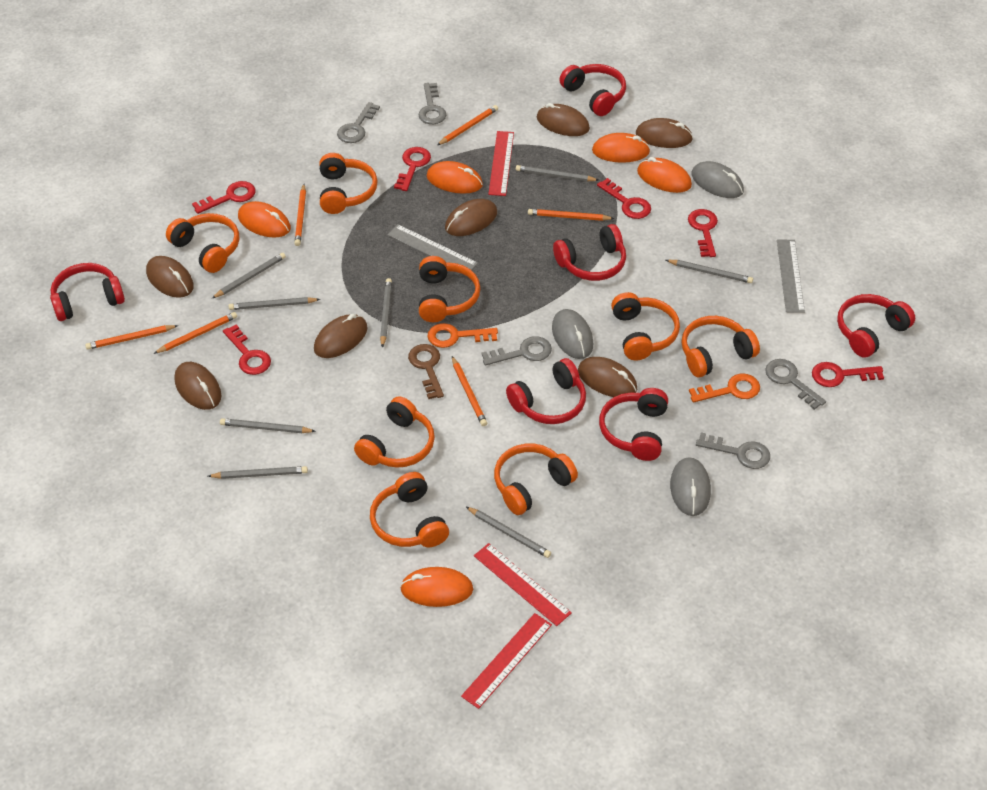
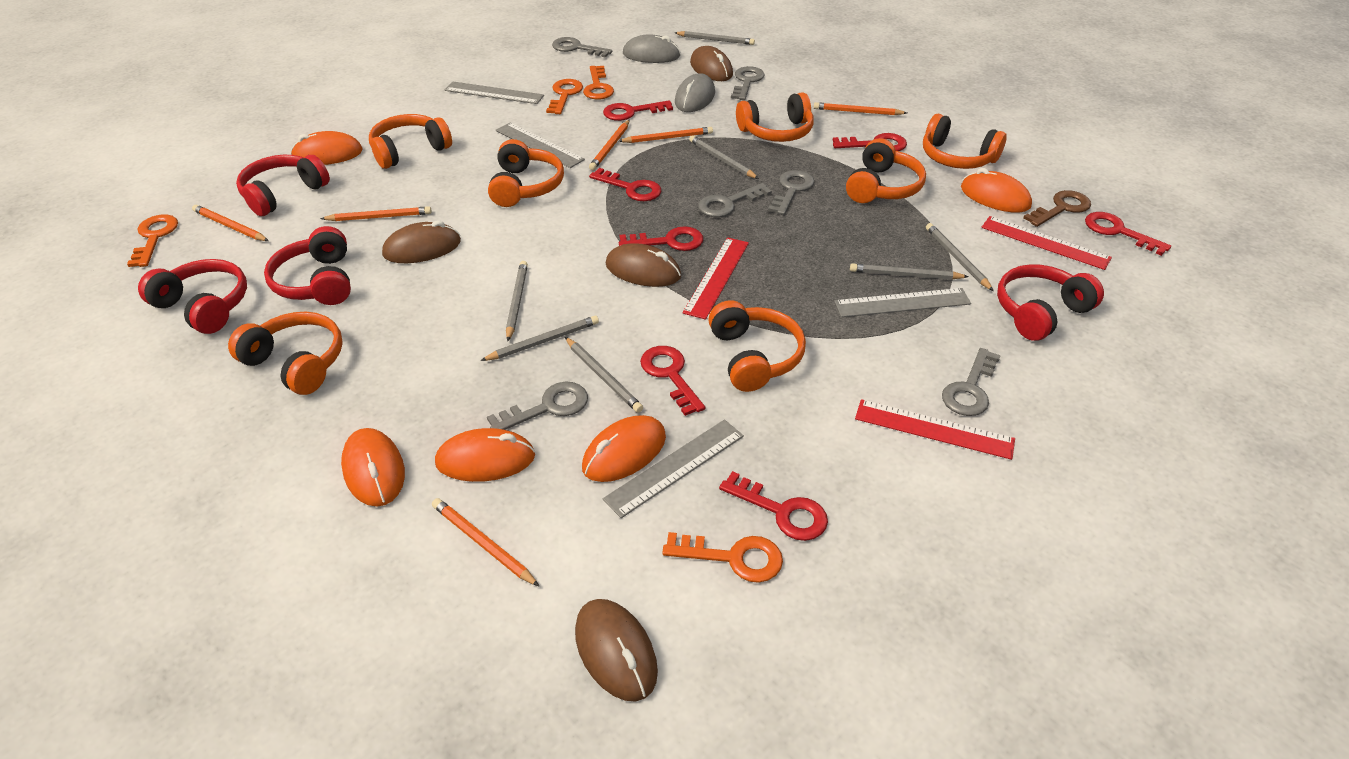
brown mouse: [146,256,194,298] [174,362,222,410] [314,314,368,358] [445,199,497,236] [537,103,590,136] [578,357,637,397] [636,118,693,148] = 7 -> [382,220,461,263] [575,599,658,702] [606,243,681,287] [690,46,733,81] = 4
grey key: [337,102,380,143] [418,83,446,124] [482,336,552,366] [696,432,770,469] [765,359,826,410] = 5 -> [487,382,588,430] [552,37,612,58] [698,183,772,217] [731,66,765,100] [768,170,814,215] [942,348,1001,416] = 6
grey mouse: [552,309,593,359] [670,457,711,516] [692,161,744,198] = 3 -> [623,35,681,63] [675,73,715,112] = 2
grey pencil: [208,466,308,479] [212,253,286,298] [220,418,315,433] [229,297,320,310] [380,278,392,348] [466,507,551,558] [516,165,599,181] [666,260,753,283] = 8 -> [480,316,599,361] [506,261,528,341] [565,337,643,413] [675,31,755,45] [689,135,759,179] [850,263,969,279] [926,223,993,291] = 7
grey ruler: [387,224,478,271] [777,239,805,313] = 2 -> [445,81,544,104] [496,123,585,168] [603,420,744,518] [834,288,971,317] = 4
orange headphones: [166,213,239,273] [319,153,378,214] [354,396,435,468] [370,472,449,548] [419,256,480,322] [494,444,578,515] [611,292,680,361] [681,316,760,377] = 8 -> [228,312,343,395] [369,114,452,169] [488,139,564,207] [708,300,806,392] [736,92,814,142] [846,138,926,203] [923,114,1007,169] = 7
orange key: [427,323,498,348] [689,373,760,403] = 2 -> [127,215,178,267] [546,79,583,114] [583,66,614,99] [662,532,783,583] = 4
red headphones: [50,263,125,321] [506,358,586,424] [553,224,626,281] [560,64,626,116] [599,388,668,461] [837,294,915,358] = 6 -> [138,259,247,334] [236,155,330,216] [264,226,351,305] [997,264,1104,341] = 4
red key: [192,181,255,214] [223,325,271,375] [394,147,431,191] [597,178,651,219] [688,209,718,257] [812,362,884,387] = 6 -> [589,168,661,201] [603,100,673,121] [619,226,703,251] [640,346,705,416] [719,471,828,541] [833,133,907,151] [1085,212,1171,256] = 7

